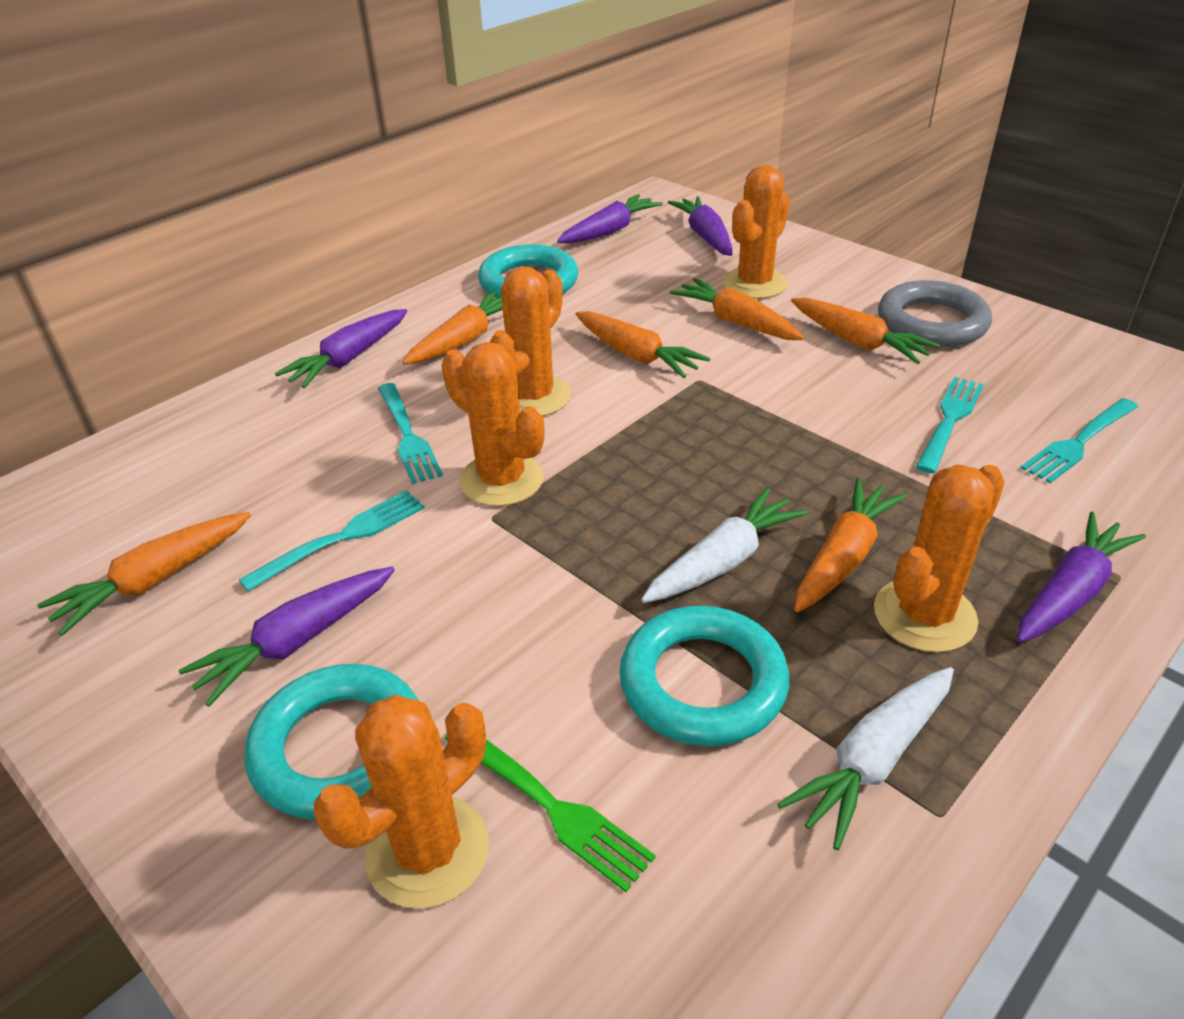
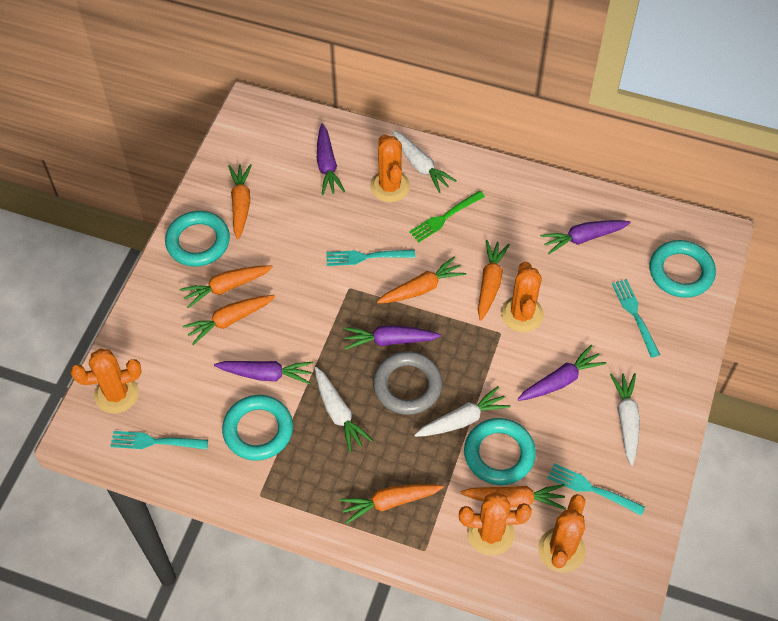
orange carrot: [37,512,251,636] [403,290,503,365] [576,311,710,378] [670,278,805,340] [791,298,940,364] [794,478,907,612] = 6 -> [180,265,273,308] [183,295,275,345] [228,164,252,239] [339,484,444,524] [377,256,466,303] [460,484,566,510] [478,240,510,321] = 7
turquoise ring: [245,664,419,820] [478,244,578,298] [619,606,789,746] = 3 -> [165,211,230,267] [222,395,293,461] [464,418,536,485] [650,240,716,298] = 4
white carrot: [641,487,808,603] [777,667,954,850] = 2 -> [315,367,373,452] [393,131,457,193] [414,386,511,437] [610,373,640,466] = 4

